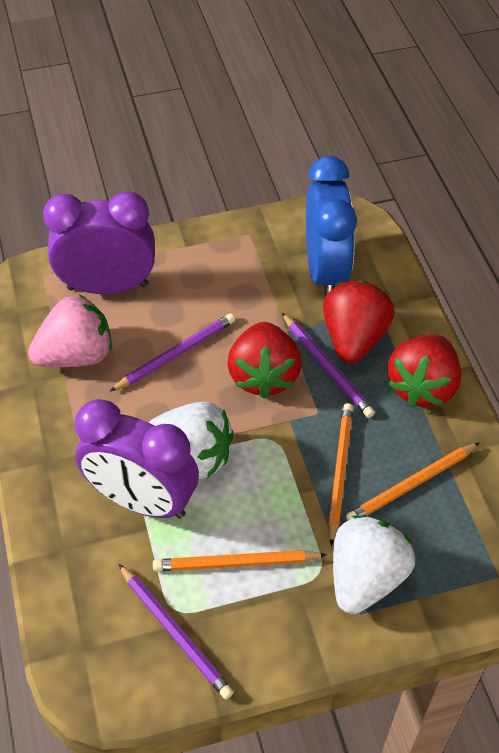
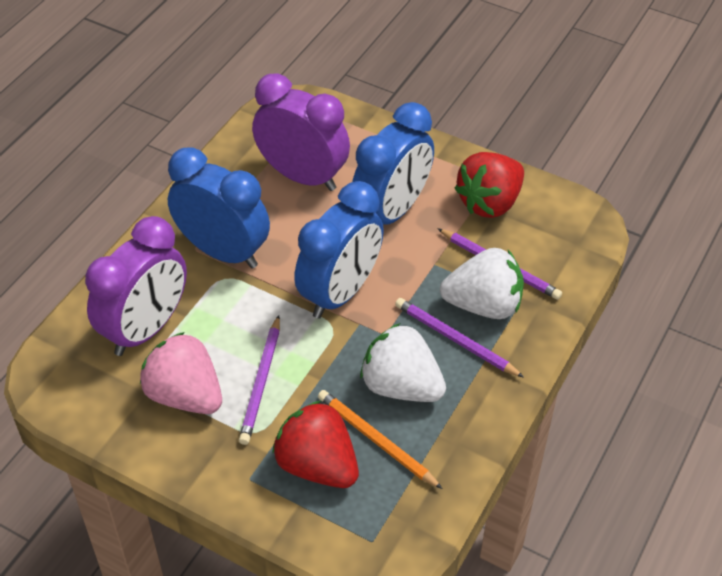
blue clock: [306,156,357,297] = 1 -> [168,147,270,269] [294,181,384,319] [352,102,434,225] = 3
orange pencil: [153,550,327,571] [328,403,353,546] [346,443,479,520] = 3 -> [318,390,443,489] = 1
red strawberry: [228,322,302,399] [323,280,394,363] [387,335,461,407] = 3 -> [272,401,359,488] [455,152,524,218] = 2

